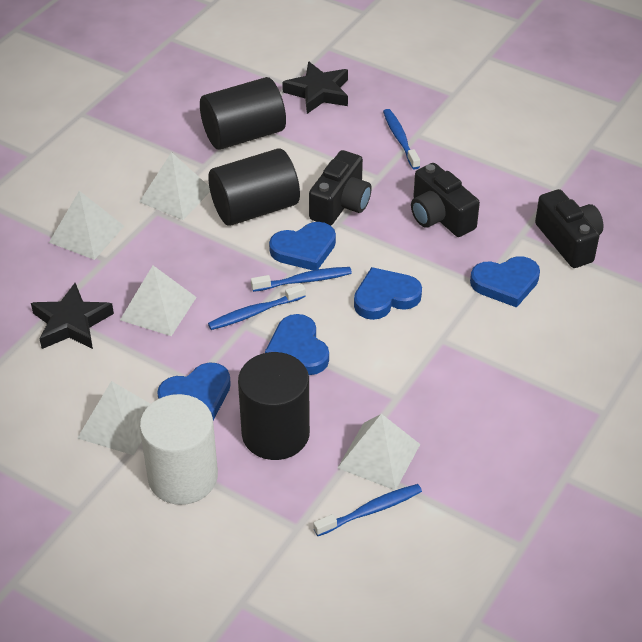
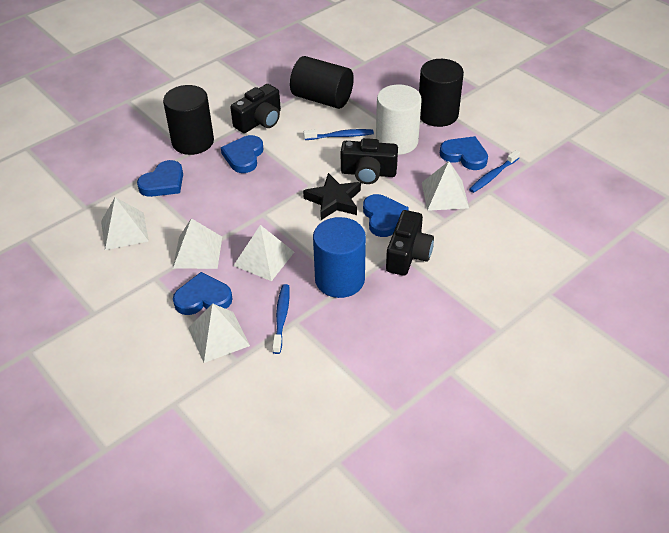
black star: [31,283,114,349] [282,61,348,114] = 2 -> [303,173,361,220] = 1
blue cylinder: none = 0 -> [313,217,366,298] = 1
blue toothbrush: [208,284,306,330] [251,267,352,292] [313,484,422,536] [383,109,420,169] = 4 -> [273,284,290,354] [304,129,374,140] [469,150,520,193] = 3

